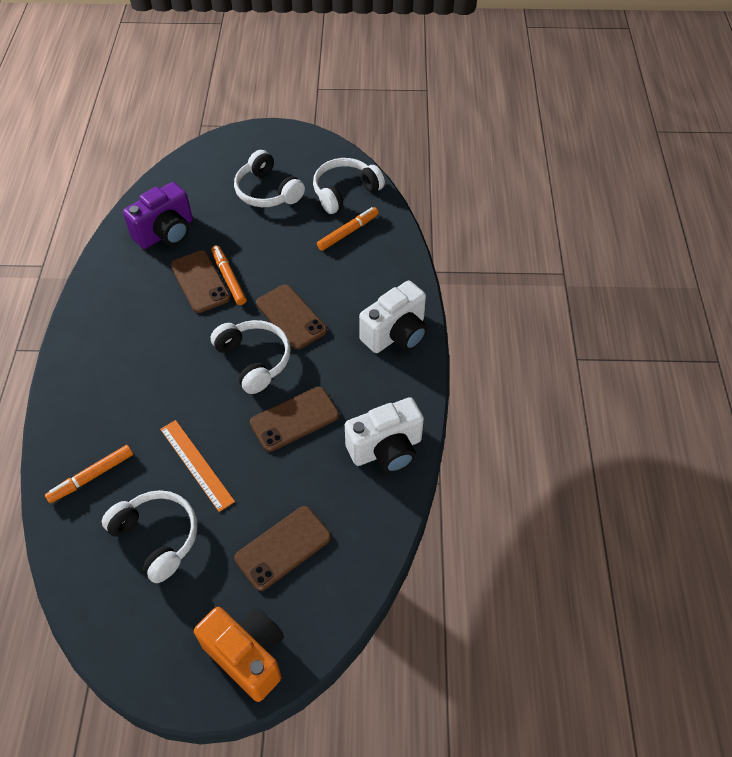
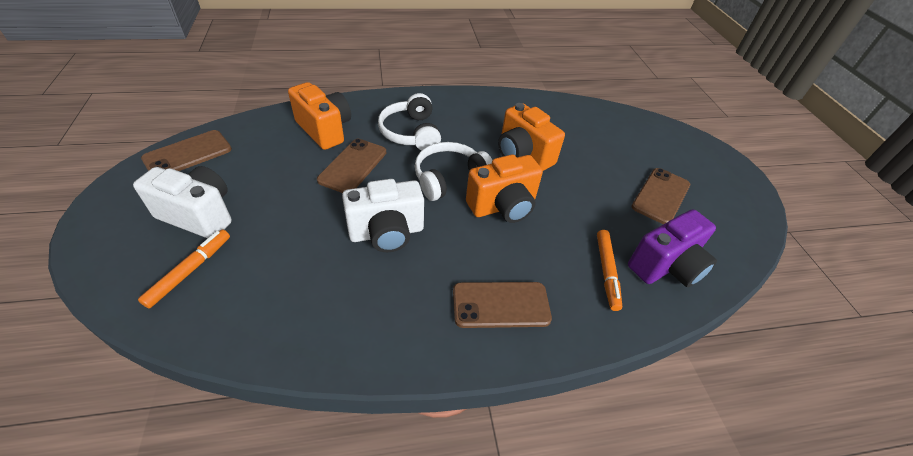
orange camera: [194,607,284,702] = 1 -> [288,82,351,150] [466,154,543,223] [498,103,565,171] = 3
orange marker: [45,445,133,503] [211,245,247,305] [317,207,379,251] = 3 -> [138,230,230,309] [597,230,622,311] = 2
orange ruler: [160,420,235,512] = 1 -> none = 0
white headphones: [102,490,197,583] [211,320,291,394] [234,150,305,207] [313,158,385,214] = 4 -> [378,93,441,151] [415,142,492,201] = 2

